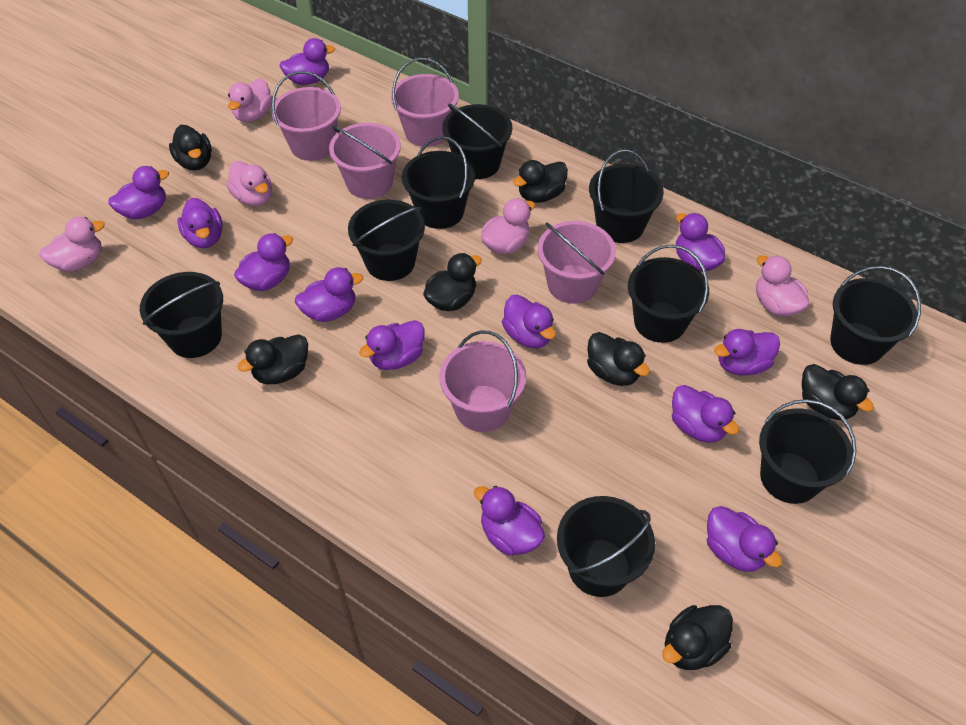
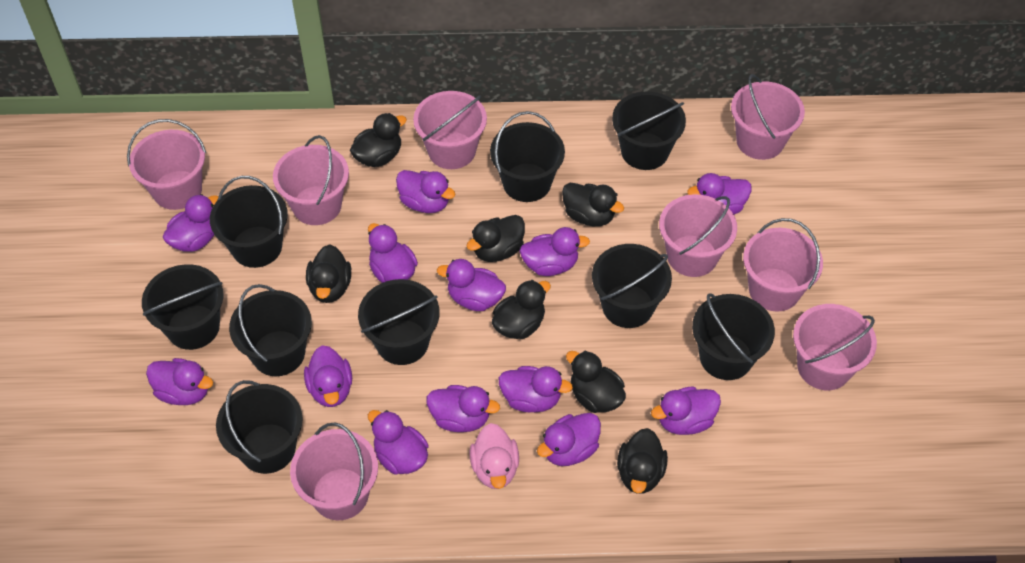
pink bucket: [272,71,341,161] [329,123,401,199] [391,58,459,147] [439,331,526,432] [538,221,616,304] = 5 -> [127,119,206,210] [273,135,349,225] [290,422,378,520] [413,91,487,169] [659,194,737,277] [731,74,805,160] [743,218,823,312] [793,304,877,390] = 8
pink duck: [39,217,104,272] [227,161,272,206] [228,78,273,123] [481,198,535,254] [756,255,810,317] = 5 -> [469,423,519,489] = 1
purple duck: [108,166,169,220] [177,198,223,248] [234,233,293,291] [279,38,335,85] [295,267,363,322] [359,320,425,370] [474,486,545,556] [502,295,556,348] [672,385,739,443] [676,213,725,272] [707,506,782,572] [714,329,780,376] = 12 -> [146,358,213,405] [163,194,219,252] [304,345,352,407] [368,223,418,283] [368,410,429,474] [396,170,455,213] [427,385,500,432] [437,259,506,311] [499,366,573,412] [520,227,590,276] [537,413,601,466] [651,386,721,435] [687,173,752,214] = 13

